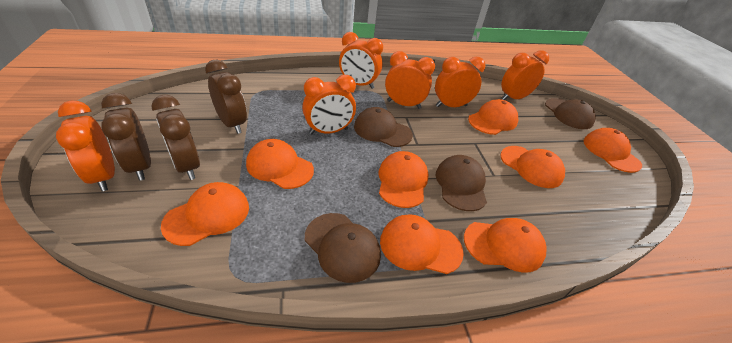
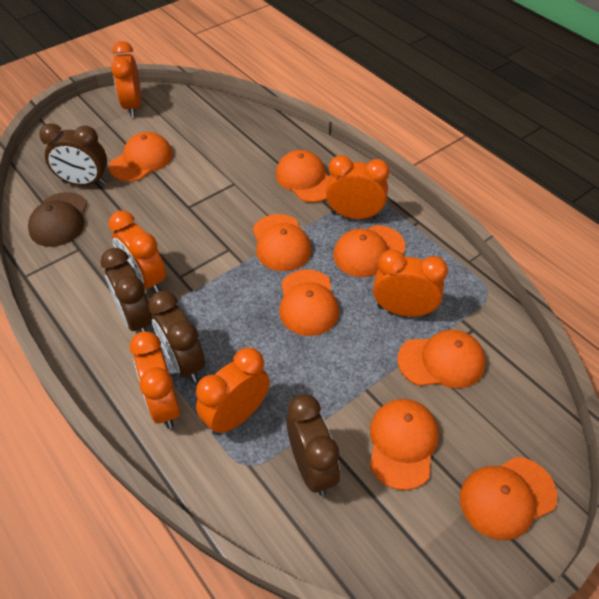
brown cap: [305,213,381,283] [354,107,413,147] [436,155,487,211] [545,98,596,129] = 4 -> [28,192,87,247] = 1
brown clock: [101,93,151,181] [151,95,200,180] [205,60,247,134] = 3 -> [39,123,107,186] [101,248,152,332] [148,291,205,382] [286,394,340,496] = 4

